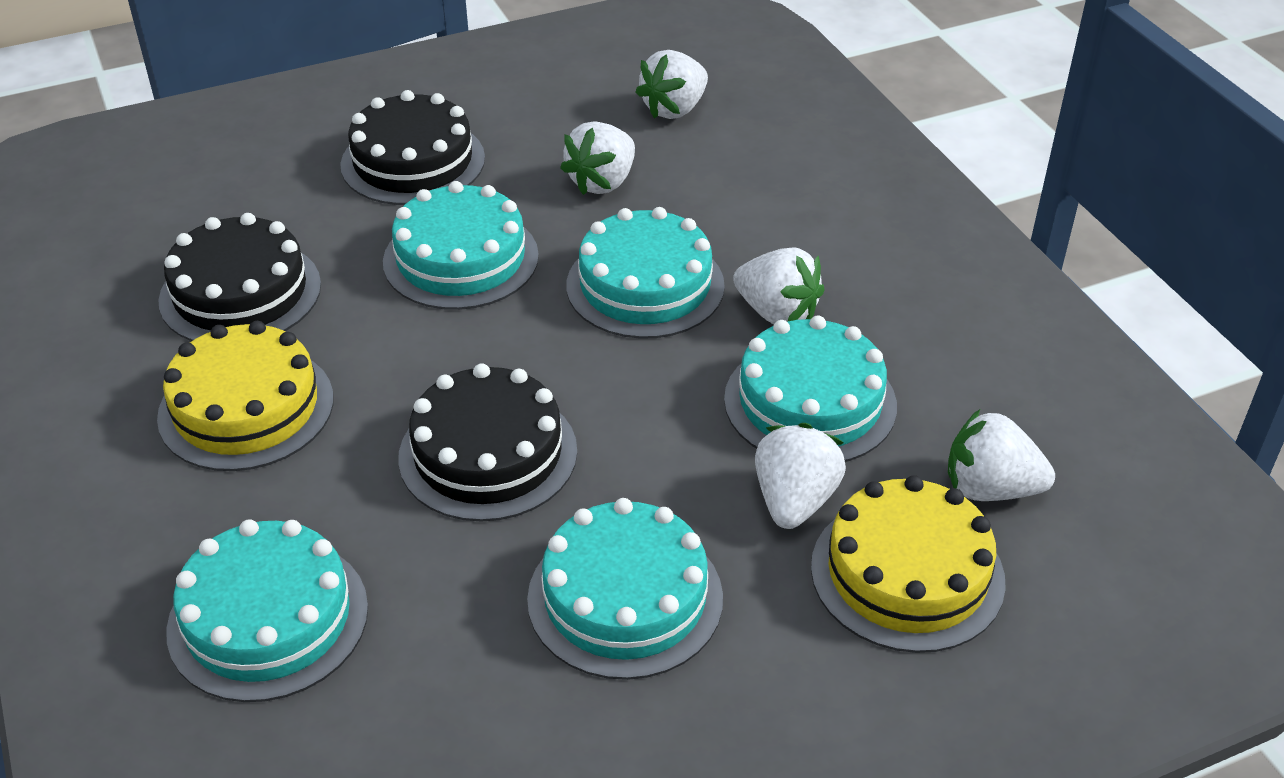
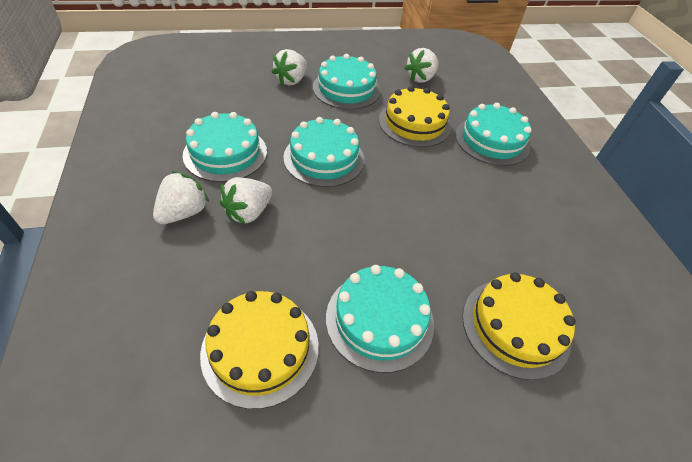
black cake: [159,213,321,341] [340,90,485,205] [398,363,577,522] = 3 -> none = 0
white strawberry: [560,122,635,195] [636,50,708,119] [733,247,825,324] [755,423,846,529] [948,409,1055,501] = 5 -> [153,171,209,224] [220,177,272,224] [272,49,307,86] [405,48,439,83] = 4
yellow cake: [157,321,333,471] [811,475,1006,653] = 2 -> [200,291,319,409] [379,86,451,147] [462,272,576,380] = 3

